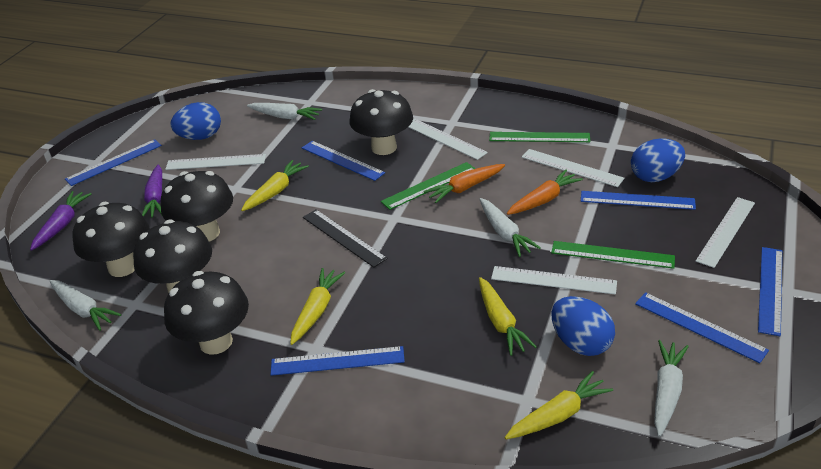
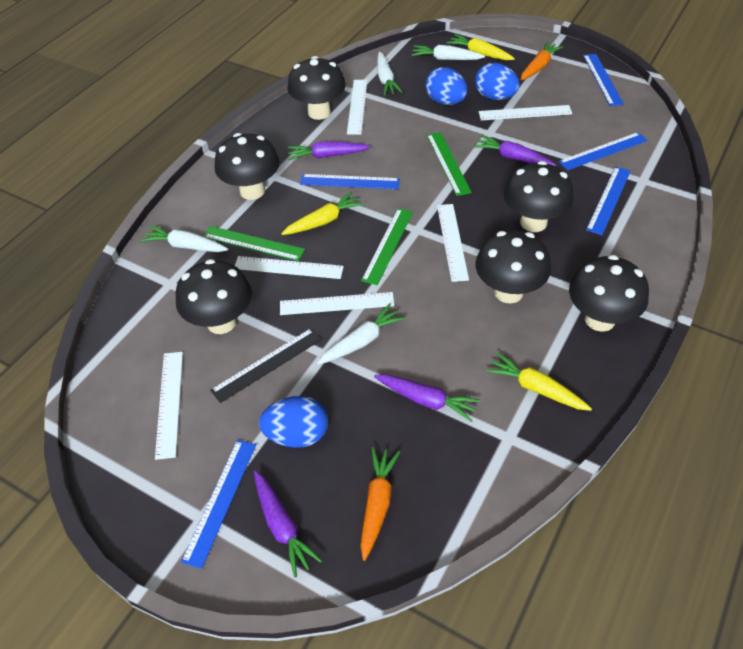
black mushroom: [72,202,150,277] [133,220,212,293] [161,171,233,241] [164,271,249,355] [349,89,413,155] = 5 -> [176,259,252,334] [214,133,280,200] [287,56,346,120] [476,230,551,303] [504,161,574,232] [569,255,649,332] = 6
blue ruler: [65,139,162,186] [271,346,405,376] [302,141,385,181] [581,191,696,210] [635,292,769,363] [758,247,782,336] = 6 -> [181,440,256,569] [300,174,400,189] [559,132,647,171] [583,54,624,106] [586,167,631,235] = 5
purple carrot: [30,191,91,251] [142,165,162,218] = 2 -> [254,471,322,578] [288,141,370,160] [374,374,480,422] [474,135,556,166] = 4
white ruler: [165,154,266,170] [409,119,488,160] [491,266,617,295] [522,149,625,187] [696,197,755,268] = 5 -> [155,352,183,460] [235,256,344,279] [280,292,394,315] [347,80,367,135] [437,204,469,282] [479,105,572,120] = 6
yellow carrot: [241,160,309,211] [290,268,345,345] [479,277,537,356] [505,371,613,439] = 4 -> [281,192,364,235] [447,34,515,60] [486,353,592,411] = 3

